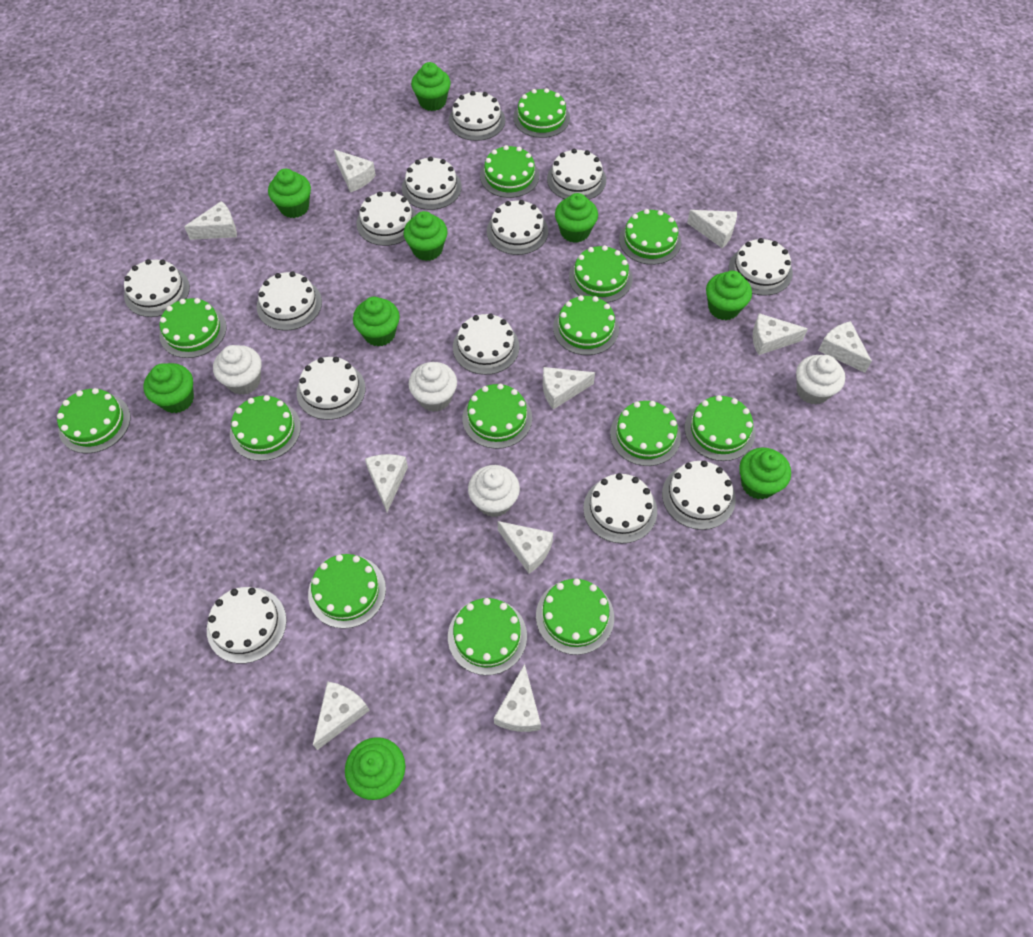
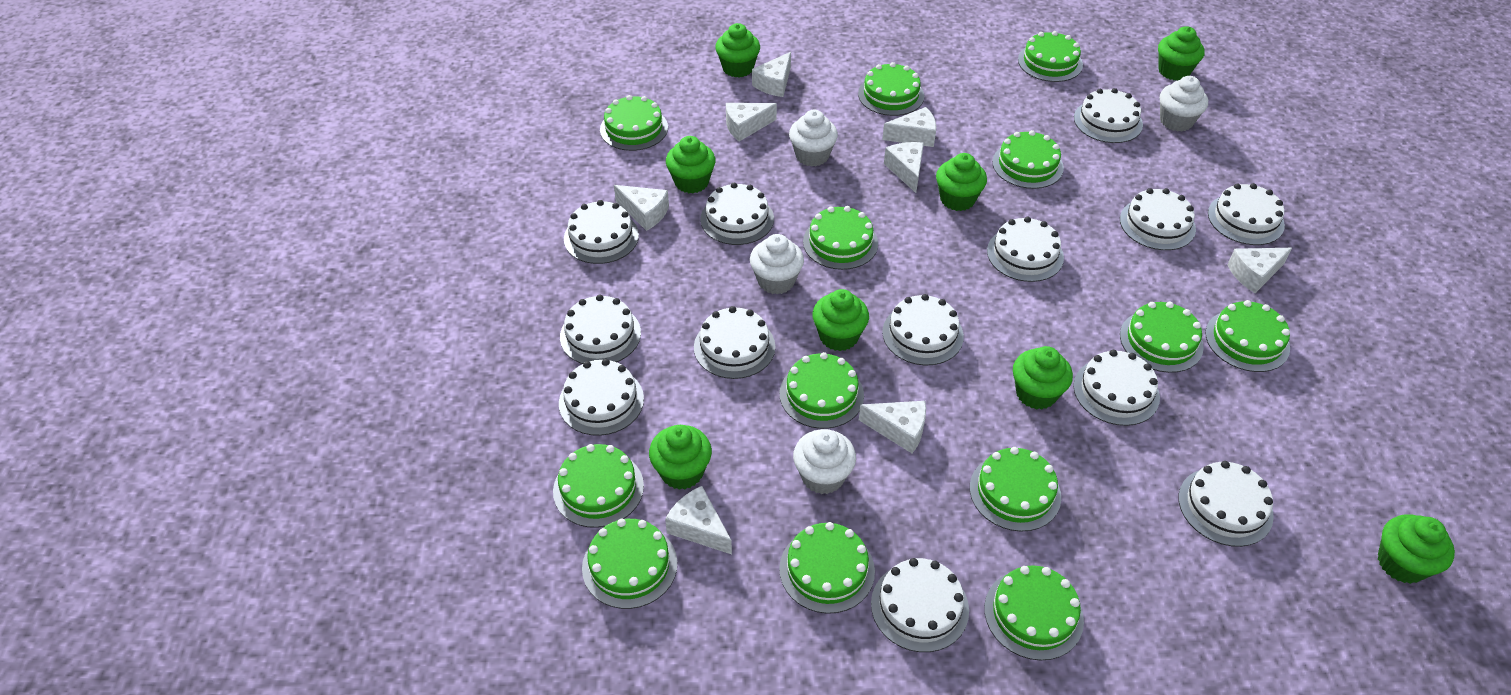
green cake: [57,388,130,453] [159,298,227,358] [230,395,301,461] [308,554,386,629] [448,598,527,675] [462,384,532,449] [480,145,539,198] [513,88,570,138] [536,579,614,655] [553,295,619,355] [569,245,633,303] [610,401,681,466] [619,209,681,265] [685,395,755,461] = 14 -> [553,444,644,528] [582,519,677,609] [600,95,668,151] [779,522,875,614] [780,352,864,429] [803,206,878,270] [858,62,924,116] [970,447,1061,532] [984,565,1084,660] [992,130,1064,189] [1018,31,1083,82] [1120,301,1204,373] [1205,300,1290,372] = 13
green cupcake: [143,363,194,413] [268,169,311,218] [345,737,405,800] [353,297,400,346] [404,211,448,261] [411,62,451,111] [555,193,598,243] [706,271,752,320] [739,448,791,499] = 9 -> [649,425,712,490] [666,136,716,193] [715,23,760,77] [812,289,869,351] [936,153,987,211] [1013,346,1073,410] [1158,26,1205,81] [1378,514,1455,584] = 8
white cheese: [184,201,237,240] [313,681,370,750] [334,149,376,192] [365,454,408,512] [494,664,541,732] [497,521,553,574] [543,367,595,410] [687,210,737,248] [753,313,808,355] [818,321,872,373] = 10 -> [614,185,669,231] [665,486,732,554] [726,103,777,142] [752,52,791,97] [859,401,926,453] [882,107,936,147] [884,142,924,193] [1227,248,1292,293] = 8

